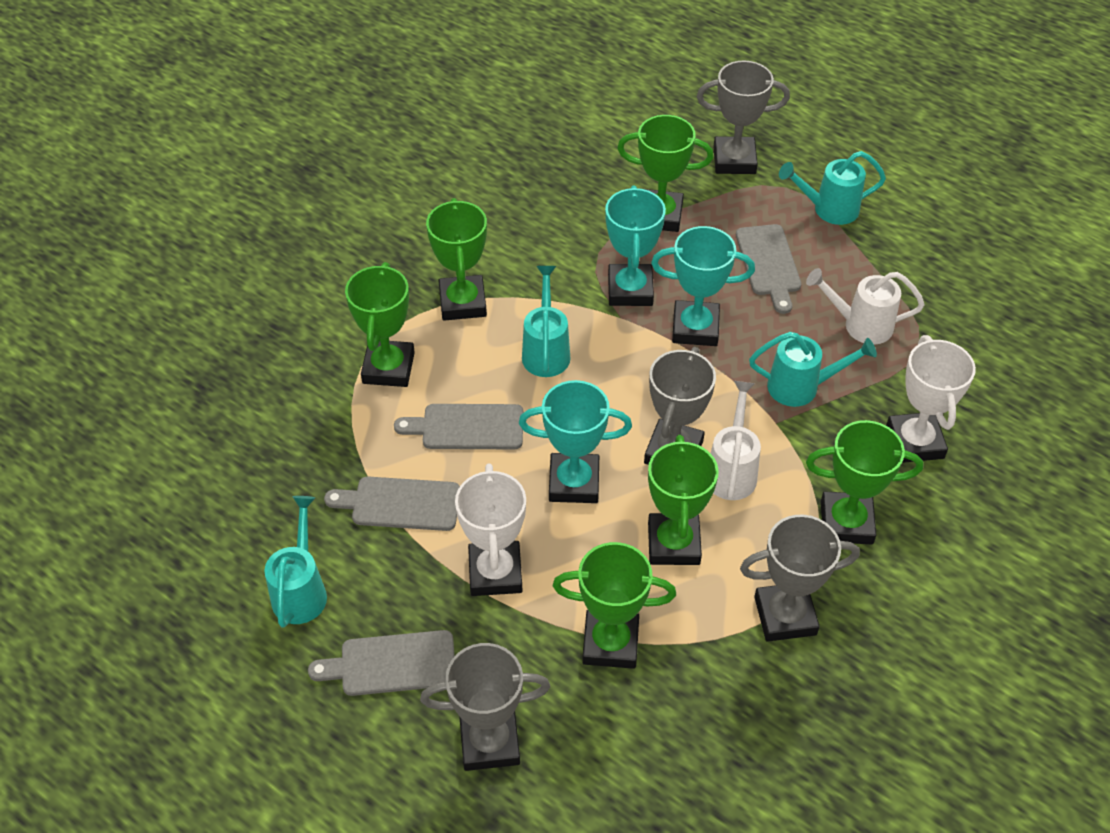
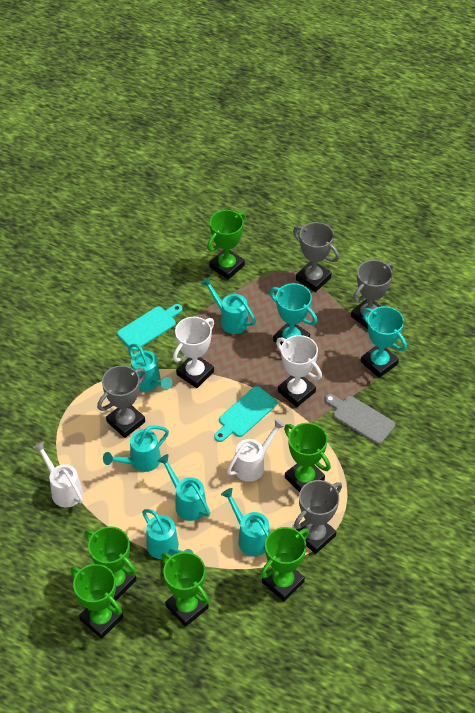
grey cutting board: [308,630,455,696] [324,477,460,531] [394,404,523,449] [736,224,801,314] = 4 -> [324,394,395,444] = 1
turquoise cutting board: none = 0 -> [117,304,183,351] [214,386,277,442] = 2
turquoise trophy: [519,380,632,503] [605,186,666,306] [651,226,755,346] = 3 -> [270,283,317,346] [361,306,407,378] = 2
turquoise watering can: [264,496,327,628] [522,266,570,377] [749,332,877,407] [779,151,886,225] = 4 -> [103,425,169,472] [128,344,172,391] [142,509,194,559] [157,454,210,521] [201,277,256,334] [221,488,270,556] = 6

